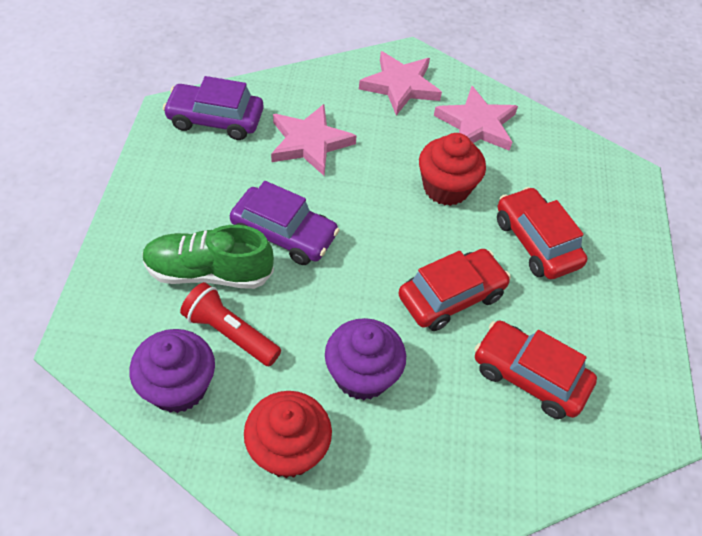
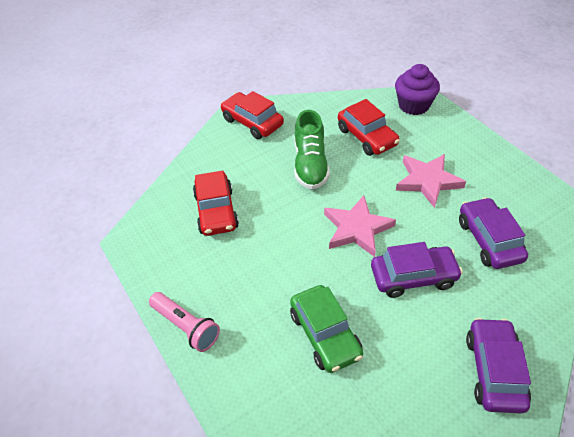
green car: none = 0 -> [290,285,363,373] = 1
pink flashlight: none = 0 -> [149,292,220,352] = 1
pink star: [271,104,357,176] [359,51,442,116] [434,86,518,151] = 3 -> [324,195,396,257] [396,154,466,208] = 2
purple car: [163,76,264,140] [230,181,339,265] = 2 -> [371,242,463,298] [459,197,528,269] [466,318,531,413] = 3
purple cupcake: [129,329,215,413] [325,318,406,400] = 2 -> [395,64,440,115] = 1
red cupcake: [244,391,332,478] [419,133,486,206] = 2 -> none = 0
red flashlight: [180,282,281,366] = 1 -> none = 0

